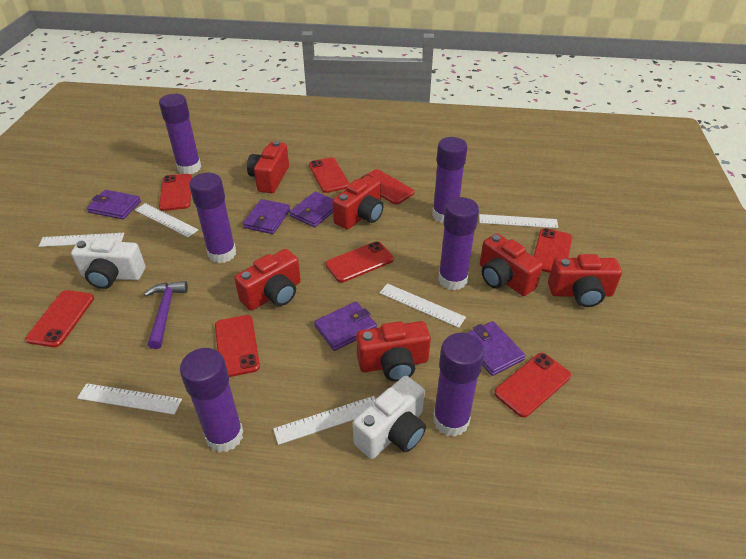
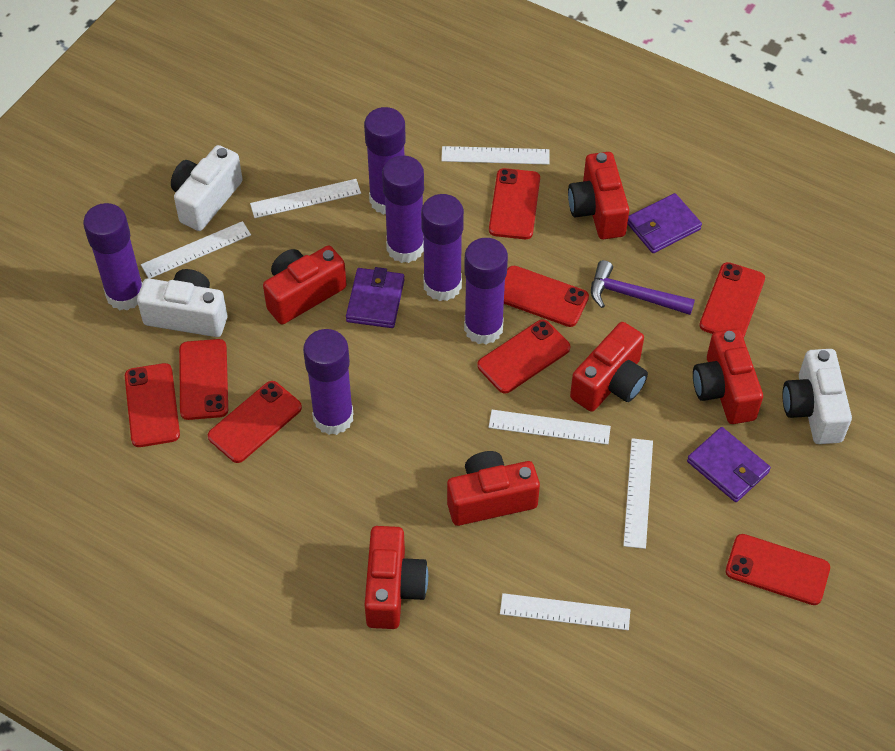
purple wallet: [87,190,141,219] [243,199,290,234] [290,191,333,227] [314,302,377,351] [467,321,525,376] = 5 -> [346,267,405,328] [627,193,702,253] [687,427,771,502] = 3
white camera: [71,237,146,289] [353,376,426,459] = 2 -> [137,269,228,337] [171,145,243,231] [782,349,852,444] = 3

